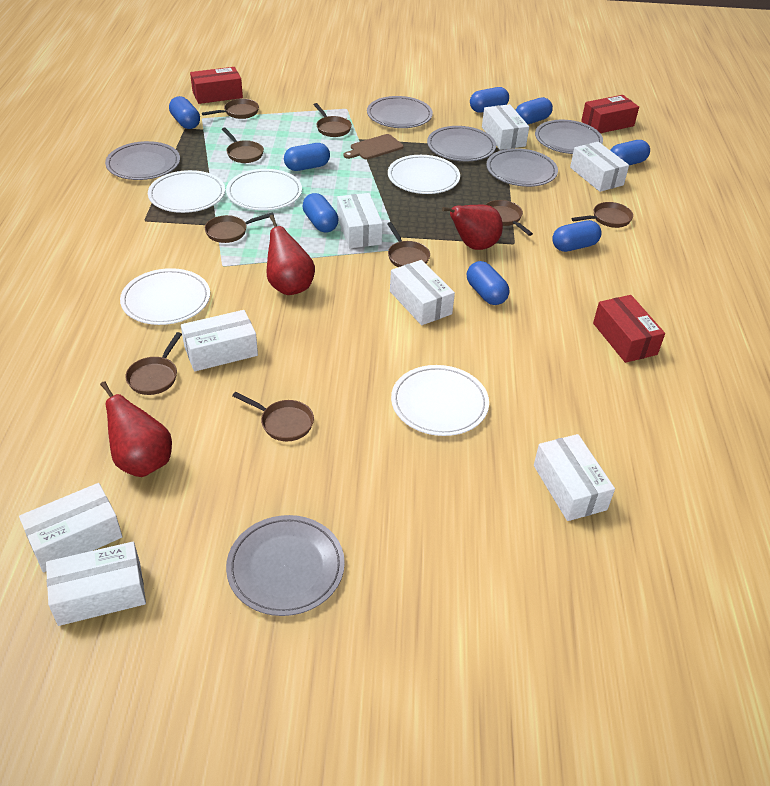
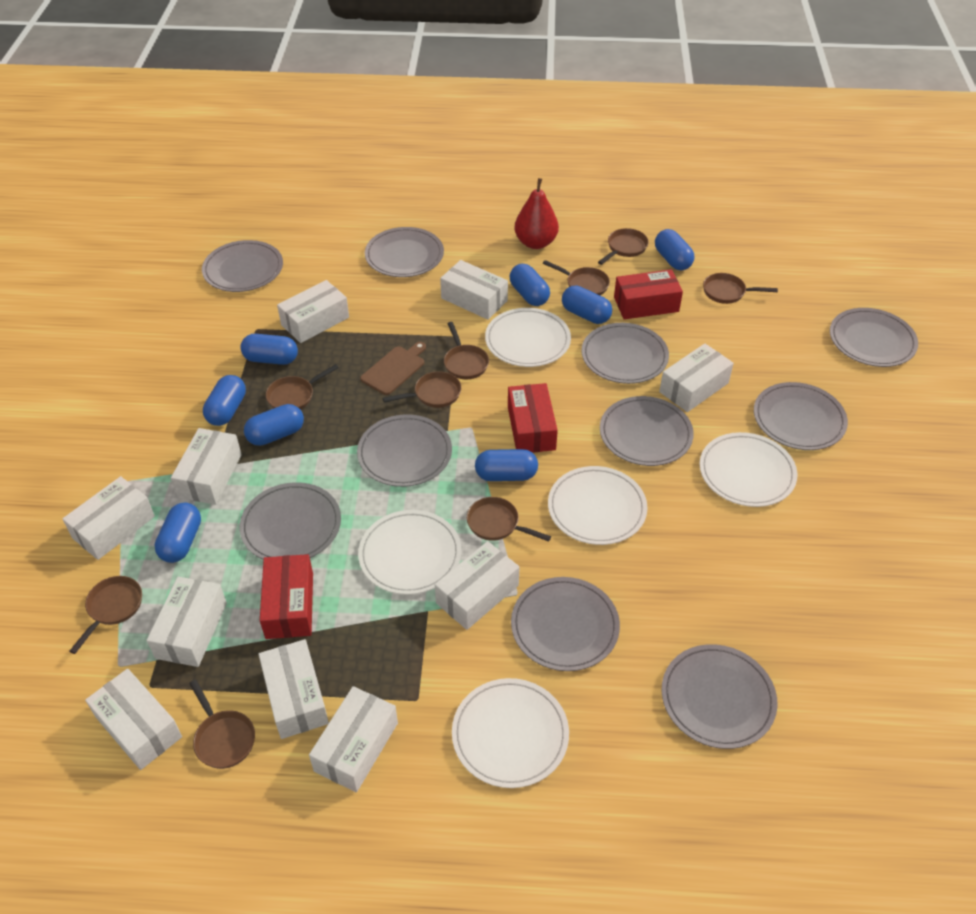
grey plate: [105,141,180,180] [226,515,345,616] [367,96,433,128] [427,126,496,161] [486,148,558,187] [535,120,603,154] = 6 -> [202,240,283,292] [240,482,341,560] [357,414,452,487] [365,227,444,277] [511,577,620,671] [582,323,669,384] [600,396,694,466] [662,644,777,749] [754,382,848,450] [830,308,918,367] = 10
red pear: [100,381,172,477] [267,215,315,295] [442,205,503,250] = 3 -> [515,178,559,249] = 1
white box: [19,483,123,572] [46,542,146,626] [181,310,258,372] [337,193,383,248] [390,260,455,325] [482,104,529,150] [534,434,615,521] [570,142,629,192] = 8 -> [62,476,155,560] [85,669,182,770] [146,577,227,667] [171,428,242,505] [259,639,329,739] [277,280,349,343] [309,686,398,792] [435,541,520,630] [440,260,508,320] [659,344,734,412] = 10

